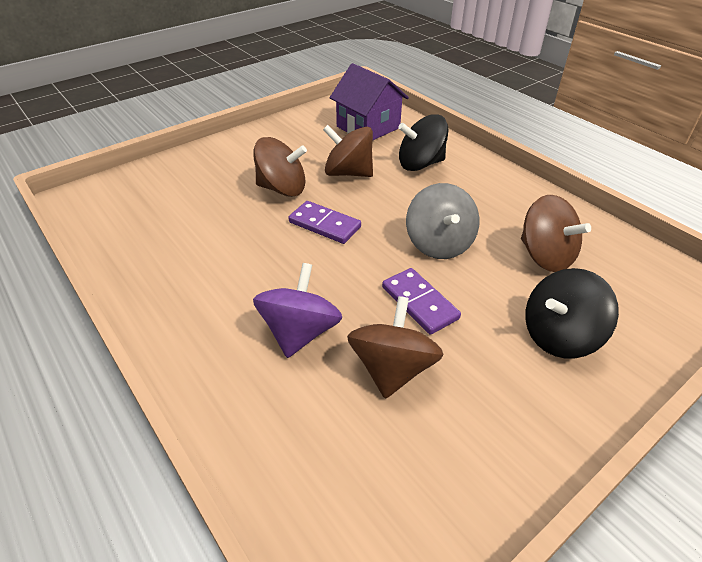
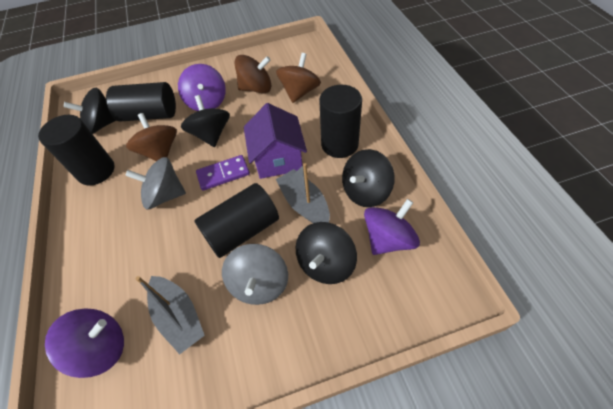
black cylinder: none = 0 -> [38,115,115,185] [106,82,176,122] [194,183,279,258] [319,85,362,158] = 4
black spinning top: [398,114,448,171] [525,268,619,358] = 2 -> [64,88,117,134] [181,95,230,147] [296,222,357,284] [342,149,395,207] = 4
brown spinning top: [253,137,307,197] [323,125,373,177] [347,296,444,399] [521,195,591,272] = 4 -> [126,113,177,161] [234,55,271,93] [276,53,321,103] = 3
grey boat: none = 0 -> [136,276,205,354] [276,163,330,223] = 2
grey spinning top: [406,183,479,259] = 1 -> [125,157,186,209] [222,244,288,305] = 2
purple domino: [288,201,361,244] [382,268,461,335] = 2 -> [196,155,250,191] = 1
purple spinning top: [253,263,342,358] = 1 -> [45,309,124,378] [178,64,226,111] [364,199,420,255] = 3

